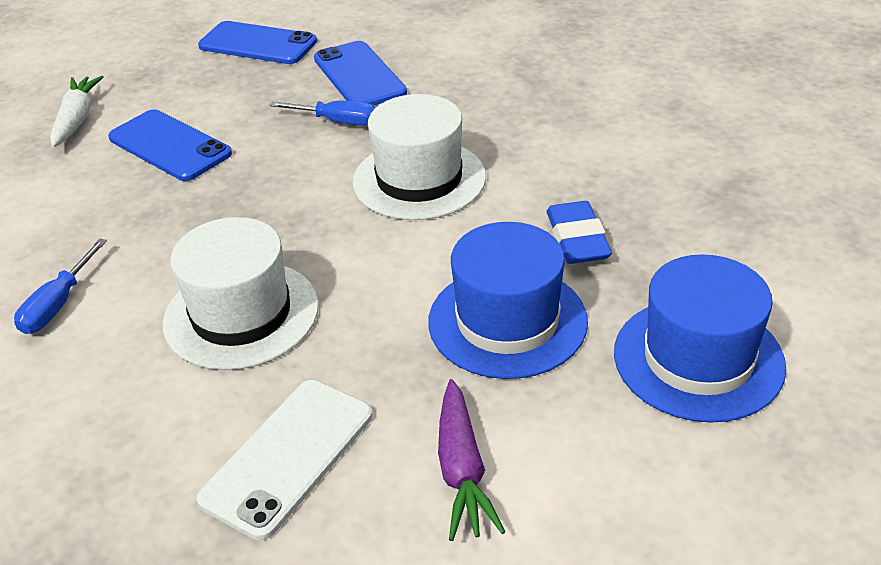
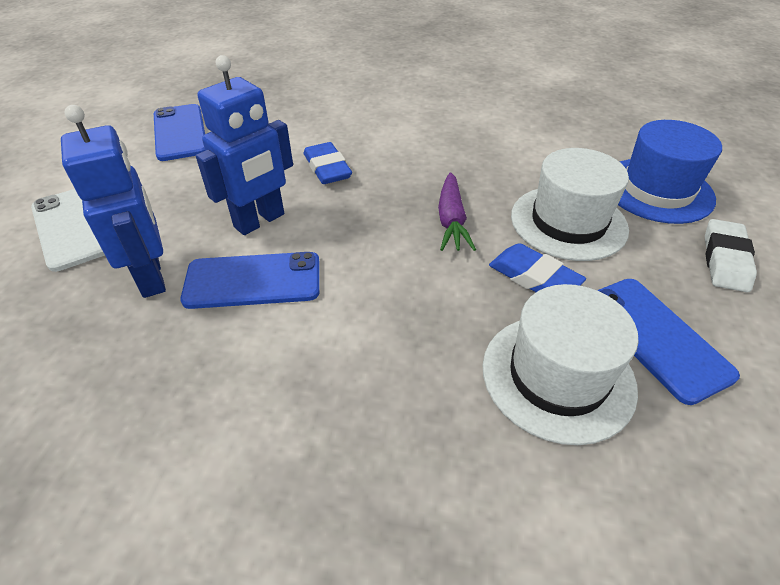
blue eraser: [547,201,612,264] = 1 -> [304,142,352,184] [489,243,586,292] = 2
blue hat: [428,222,588,379] [614,254,786,423] = 2 -> [618,120,722,224] = 1
blue robot: none = 0 -> [61,105,166,298] [196,55,293,235] = 2
blue screwdriver: [14,239,107,334] [269,101,376,126] = 2 -> none = 0
white carrot: [50,76,104,148] = 1 -> none = 0
white eraser: none = 0 -> [705,219,757,293] = 1

